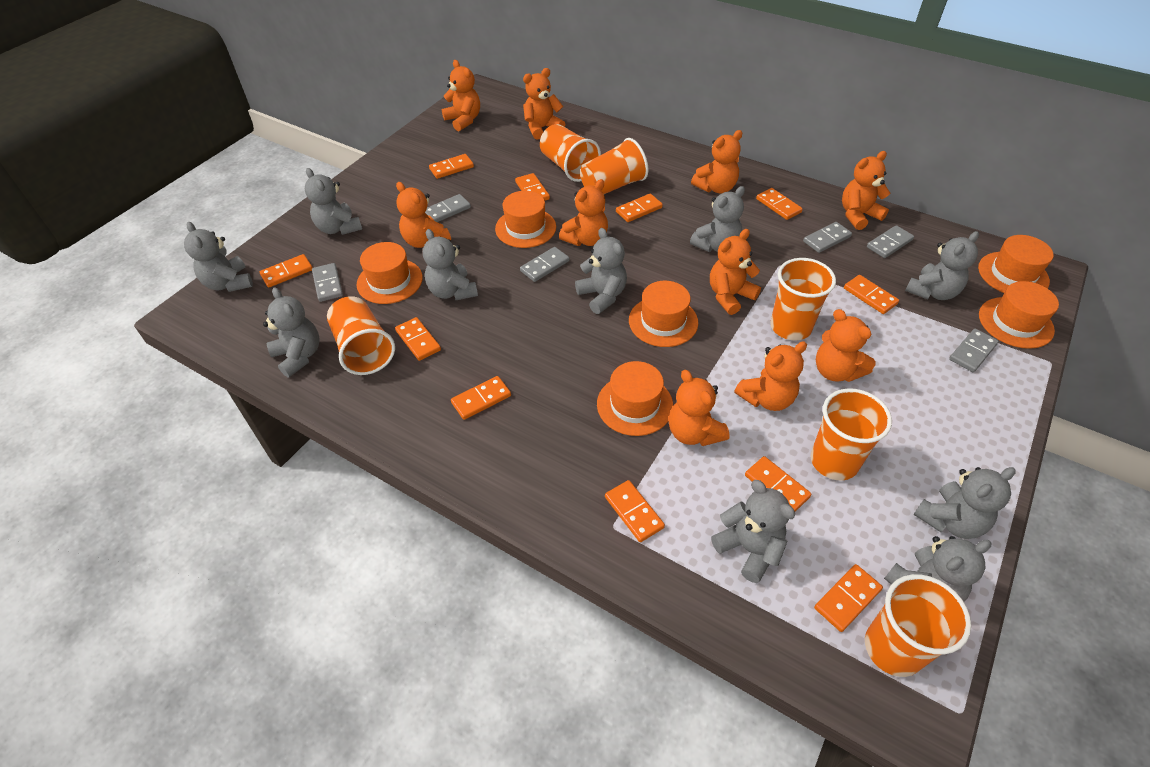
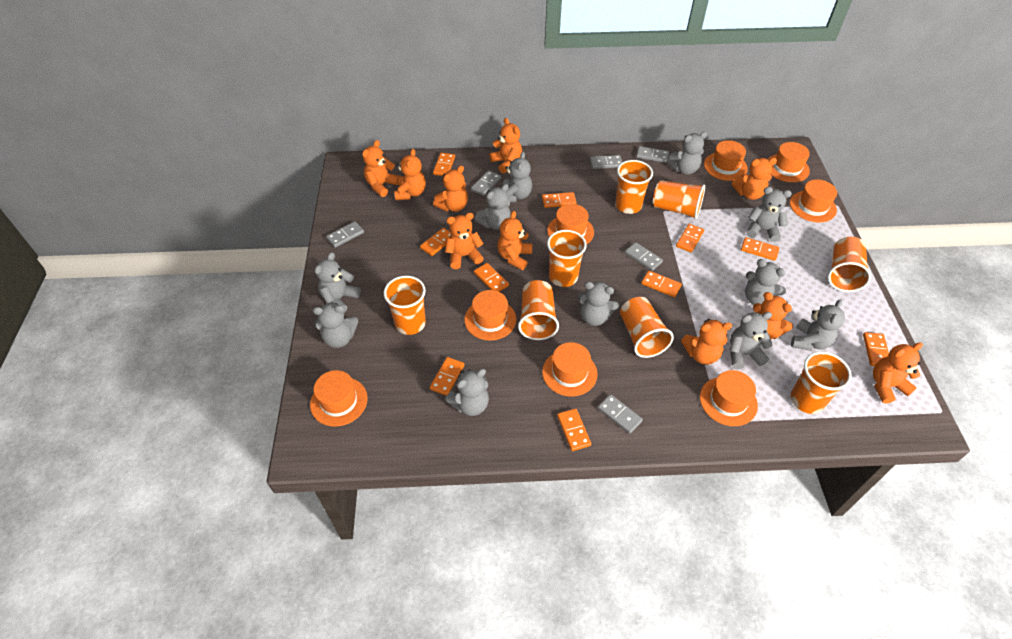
grey teddy bear: [184,222,253,292] [263,287,319,377] [305,168,362,235] [423,229,478,300] [575,228,627,314] [690,186,745,252] [711,480,795,583] [884,536,991,602] [905,231,979,300] [913,467,1016,539] = 10 -> [313,302,358,348] [315,252,361,313] [445,369,489,416] [475,184,511,230] [503,152,532,202] [577,281,619,326] [666,132,707,175] [729,312,773,369] [745,259,786,305] [747,187,792,242] [791,299,845,351] = 11
orange cup: [327,296,395,375] [540,124,601,182] [580,138,648,194] [770,258,836,340] [811,388,892,480] [865,574,971,677] = 6 -> [384,276,426,335] [518,280,559,340] [547,230,587,287] [615,160,653,214] [620,297,674,358] [653,180,705,219] [791,352,852,414] [828,237,871,292] = 8
orange domino: [260,254,313,287] [395,317,441,361] [429,154,474,179] [451,376,511,420] [515,173,550,200] [605,480,665,542] [616,194,663,222] [745,456,812,512] [756,188,803,220] [814,564,883,632] [844,275,899,314] = 11 -> [420,228,451,256] [430,357,464,396] [433,153,455,176] [474,263,509,292] [542,192,577,208] [557,408,591,451] [641,271,682,297] [676,224,704,253] [741,237,779,261] [863,332,889,366] = 10
orange hat: [357,242,423,304] [495,191,556,248] [597,361,673,436] [629,281,698,347] [978,235,1054,293] [979,281,1059,349] = 6 -> [310,370,368,426] [464,290,516,341] [542,342,597,397] [547,204,594,244] [700,370,758,426] [704,140,748,181] [768,142,810,182] [790,179,837,223] = 8

